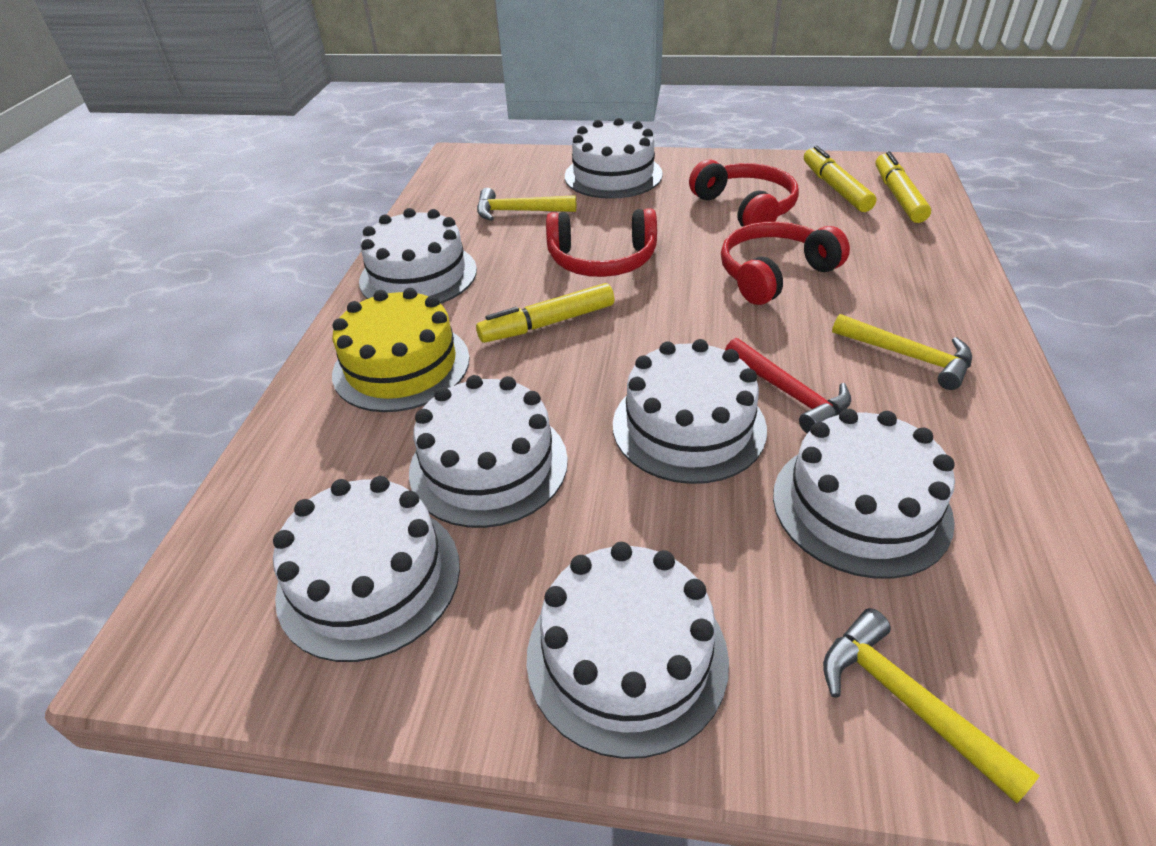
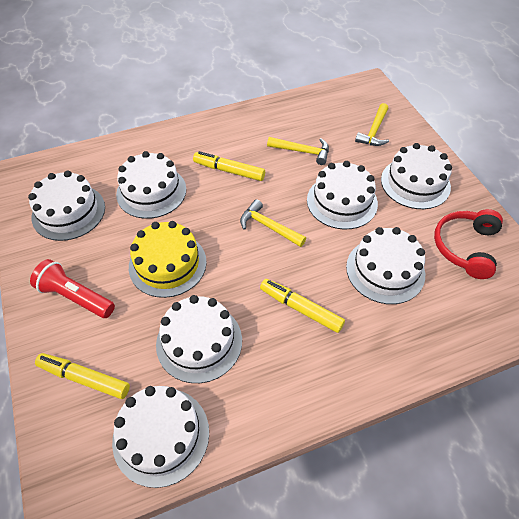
red flashlight: none = 0 -> [30,259,115,318] = 1
red hammer: [725,338,851,433] = 1 -> none = 0
red headphones: [546,208,657,277] [689,159,799,227] [721,222,850,305] = 3 -> [434,209,503,279] = 1

